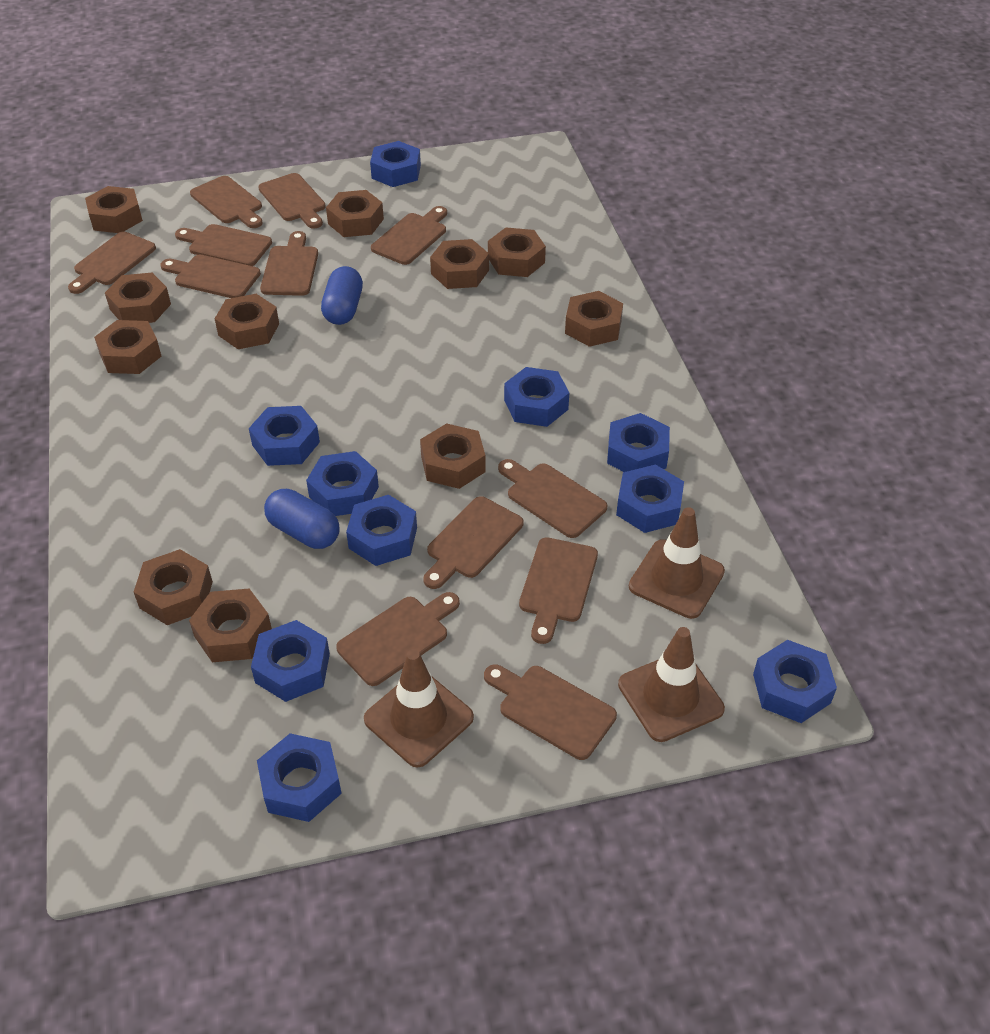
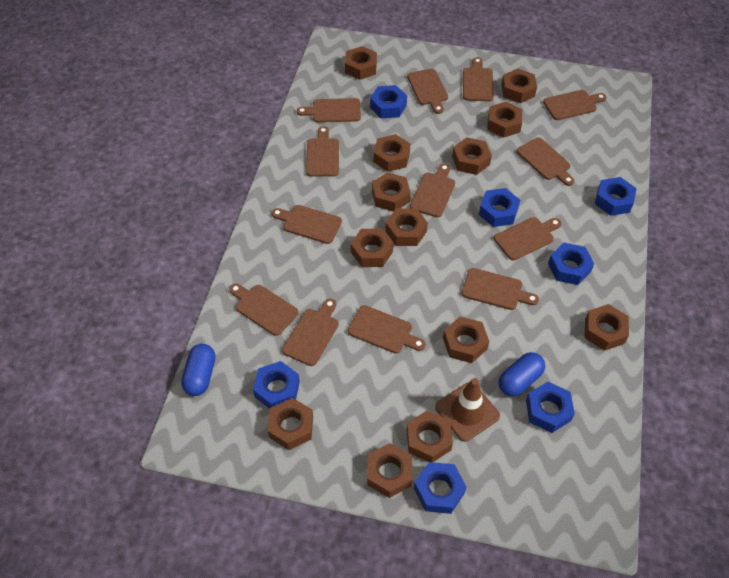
blue nut: [249,406,320,466] [251,620,330,702] [257,733,342,822] [306,451,379,516] [346,495,417,566] [370,141,421,187] [504,367,569,427] [607,413,670,472] [616,464,684,533] [753,640,837,723] = 10 -> [253,361,300,409] [370,85,407,119] [414,462,467,514] [479,188,520,227] [526,382,575,433] [548,243,594,285] [595,177,637,216] = 7
brown cutting board: [68,231,156,294] [160,255,261,298] [175,224,272,266] [190,176,263,228] [258,173,326,229] [260,231,318,296] [336,592,460,686] [371,206,447,265] [423,496,523,589] [484,664,617,760] [498,459,607,538] [519,537,598,644] = 12 -> [229,283,299,336] [271,205,342,244] [282,298,339,366] [297,98,361,123] [306,126,339,177] [348,305,426,354] [407,69,448,114] [410,163,455,217] [462,268,539,310] [463,57,494,102] [494,217,562,261] [517,138,574,186] [543,90,606,120] = 13
brown nut: [85,186,143,233] [94,320,161,374] [105,273,171,323] [134,549,213,625] [189,589,272,662] [215,294,279,349] [326,190,384,237] [420,423,486,489] [430,239,489,289] [488,228,546,277] [565,291,623,347] = 11 -> [267,398,313,450] [345,46,377,80] [351,228,393,267] [367,443,412,498] [372,172,411,212] [373,134,410,172] [385,208,428,246] [406,410,453,462] [443,317,489,363] [452,137,492,175] [487,102,522,138] [501,69,537,103] [585,304,629,351] = 13
brown traffic cone: [364,649,474,767] [618,627,725,742] [629,507,725,619] = 3 -> [435,378,500,442] = 1

